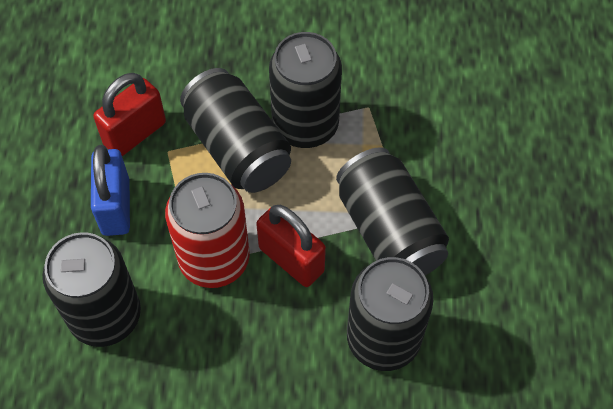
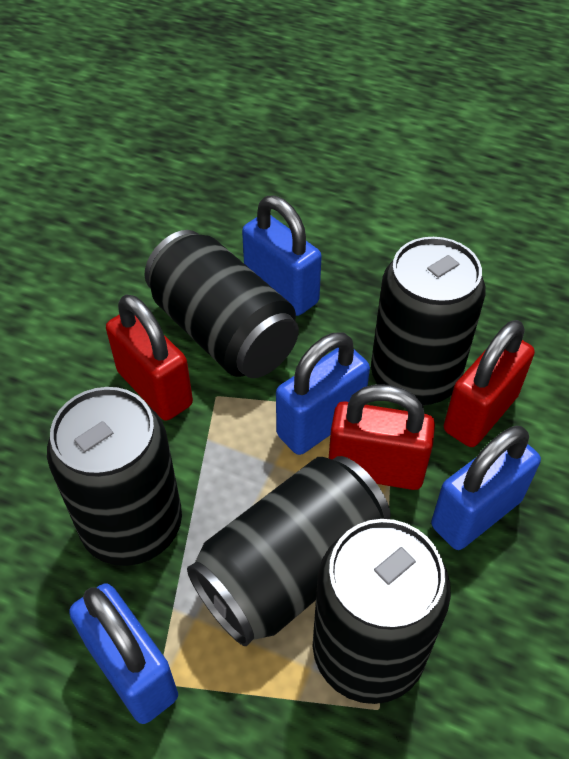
blue padlock: [91,145,130,236] = 1 -> [69,583,178,724] [242,195,322,316] [276,332,370,455] [431,426,541,550] = 4
red can: [165,173,250,288] = 1 -> none = 0
red padlock: [93,73,166,156] [256,205,326,287] = 2 -> [106,295,193,421] [329,384,435,490] [444,320,535,447] = 3

